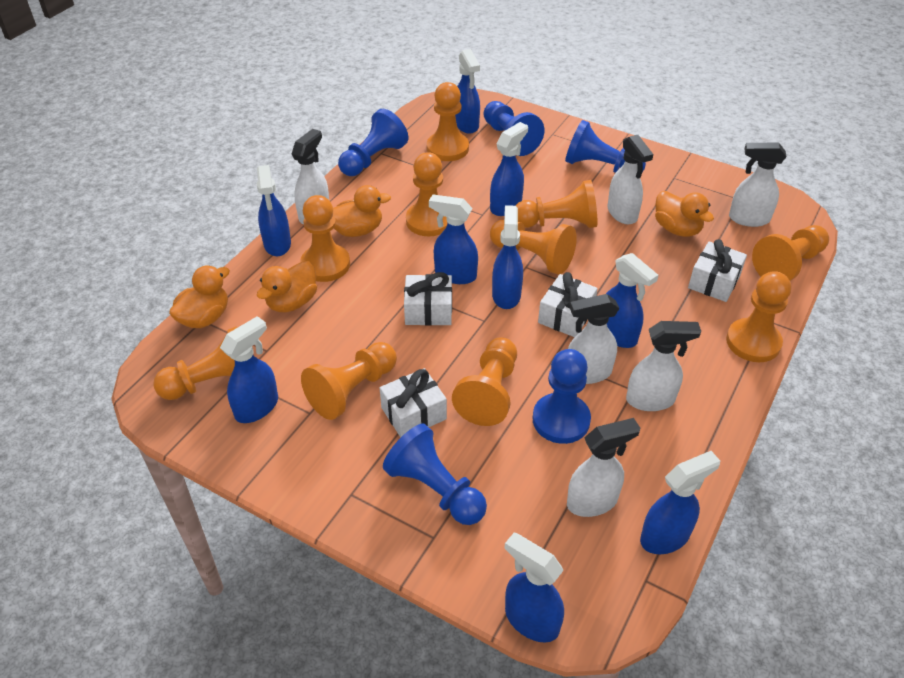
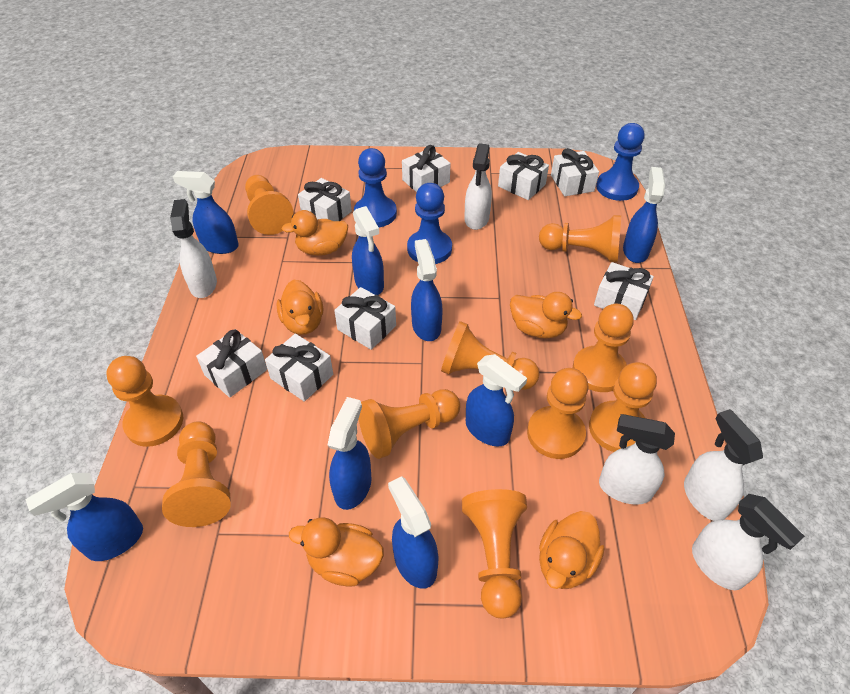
blue pawn: [338,109,408,176] [383,423,487,525] [483,101,544,156] [533,349,591,444] [565,120,646,173] = 5 -> [354,148,397,227] [407,183,452,264] [596,123,644,201] = 3
blue spray bottle: [220,316,278,423] [257,165,291,256] [429,195,478,284] [455,49,480,134] [490,122,528,216] [492,205,523,309] [504,533,564,643] [606,253,658,348] [640,451,720,554] = 9 -> [25,473,143,561] [173,171,239,254] [328,397,372,510] [352,206,384,295] [388,476,439,589] [411,239,442,341] [466,354,527,447] [623,167,665,263] = 8
orange duck: [169,265,230,328] [257,261,317,312] [333,185,391,237] [655,191,714,237] = 4 -> [276,280,323,335] [282,210,348,256] [289,517,384,587] [510,292,582,339] [539,511,604,589] = 5
white gift: [380,368,447,438] [404,272,452,326] [538,272,598,337] [688,239,747,302] = 4 -> [196,329,267,398] [265,334,333,402] [298,178,352,221] [334,287,396,350] [402,145,451,192] [498,152,549,200] [551,148,599,196] [594,262,654,320] = 8
white spray bottle: [292,129,329,224] [567,418,640,517] [568,294,619,384] [607,135,653,224] [626,321,701,411] [729,143,787,227] = 6 -> [170,199,217,298] [464,143,492,230] [599,414,675,505] [684,409,763,521] [692,494,805,590] = 5

